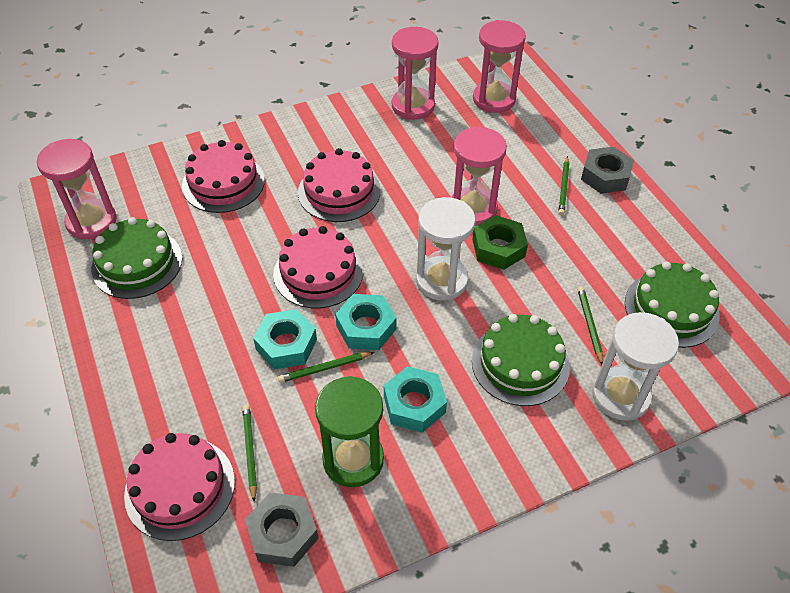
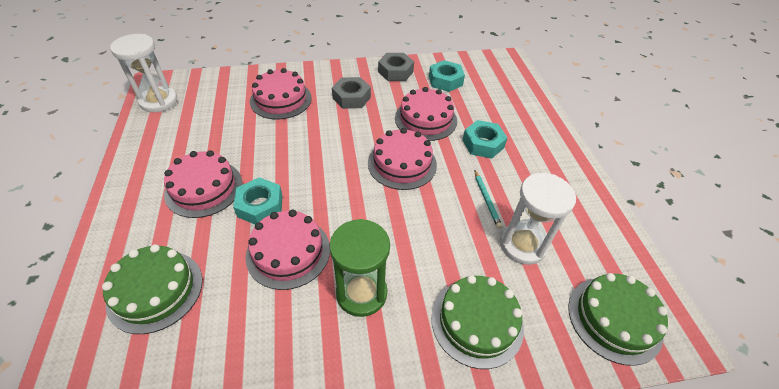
green nut: [473,215,528,270] = 1 -> none = 0
green pencil: [242,404,257,502] [278,352,375,383] [558,156,569,216] [578,286,603,365] = 4 -> none = 0
pink cake: [124,433,235,541] [182,140,265,213] [273,226,363,308] [298,148,381,222] = 4 -> [164,150,242,218] [245,210,330,290] [250,68,312,119] [368,128,437,190] [395,87,457,141] = 5
pink hourglass: [37,139,117,239] [392,27,438,120] [451,126,507,226] [473,20,526,113] = 4 -> none = 0
turquoise pencil: none = 0 -> [475,171,502,228] = 1

